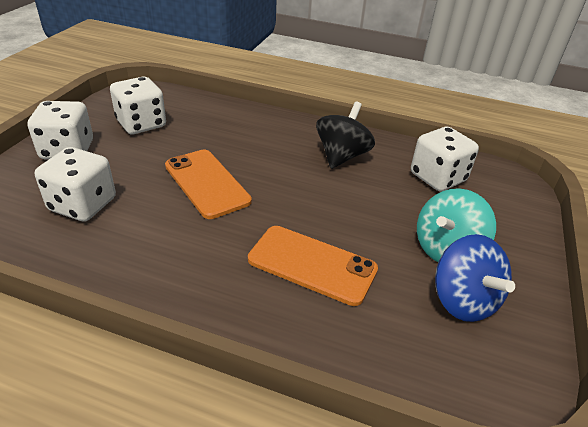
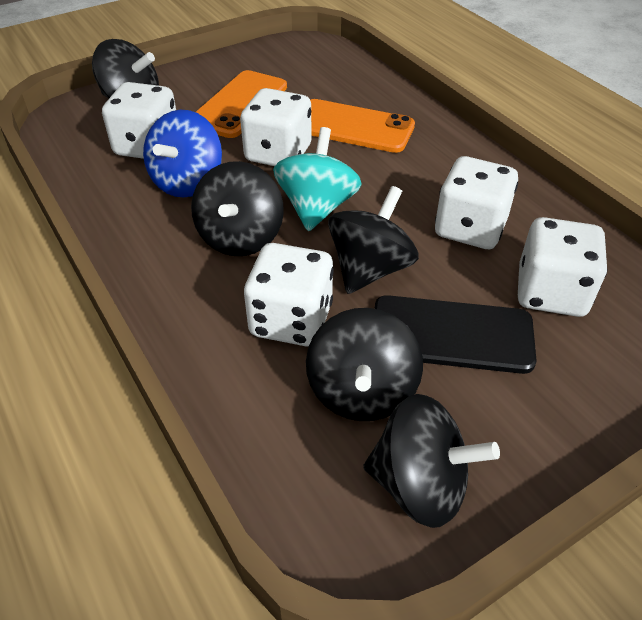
black phone: none = 0 -> [375,295,536,374] = 1
black spinning top: [316,102,375,169] = 1 -> [92,39,159,99] [191,161,284,256] [306,308,423,421] [328,186,419,294] [363,394,500,528] = 5
white dice: [28,101,93,160] [35,147,116,222] [110,77,166,134] [411,127,479,191] = 4 -> [102,82,176,159] [240,88,312,166] [244,243,334,347] [435,156,518,249] [518,217,607,317] = 5

